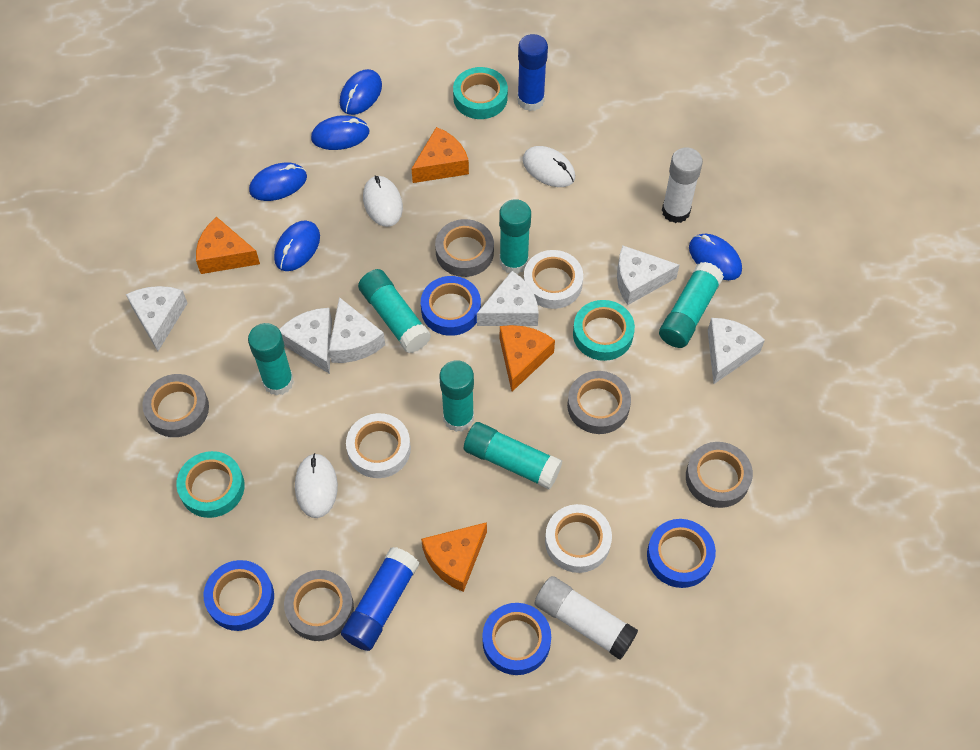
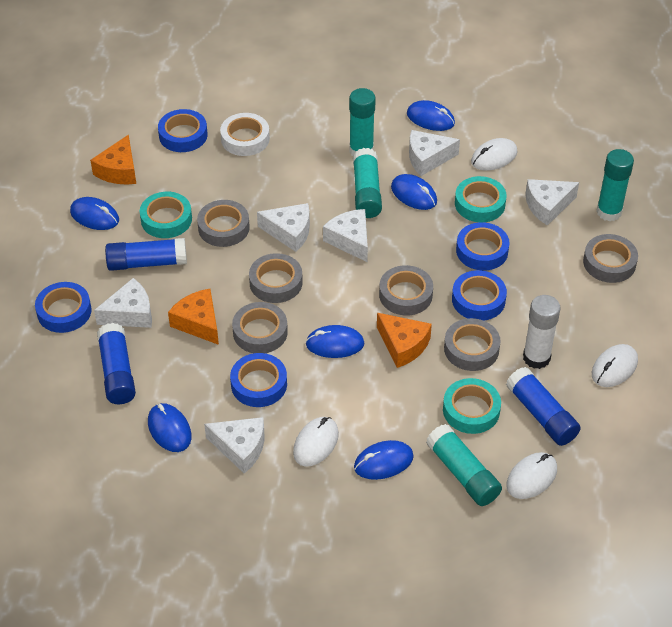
blue glue stick: [341,547,419,651] [517,34,548,111] = 2 -> [97,323,136,404] [105,238,187,271] [506,367,581,446] = 3
blue mouse: [249,163,307,201] [274,220,320,271] [311,115,369,150] [340,69,382,115] [689,234,742,280] = 5 -> [70,197,119,230] [148,403,192,452] [305,325,364,358] [354,440,414,480] [391,174,437,210] [407,100,455,131] = 6
blue tape: [204,560,274,631] [421,276,481,336] [482,603,551,675] [647,519,716,588] = 4 -> [35,282,92,333] [158,109,208,152] [230,353,287,407] [452,270,507,321] [456,222,510,271] = 5
grey tape: [142,374,209,437] [284,570,354,641] [435,219,494,277] [567,371,631,434] [686,442,753,508] = 5 -> [197,200,250,247] [232,302,288,353] [249,253,303,303] [379,265,433,315] [444,318,501,371] [583,234,638,283] = 6
orange cheese: [196,217,260,274] [412,127,469,183] [421,522,487,592] [500,325,555,391] = 4 -> [90,134,136,185] [168,289,219,345] [377,313,432,368] = 3
turquoise glue stick: [248,323,294,396] [358,269,431,353] [440,360,474,432] [464,422,563,489] [499,199,531,274] [659,262,724,348] = 6 -> [349,88,376,156] [353,148,382,218] [426,424,502,506] [596,149,634,221] = 4
white glue stick: [535,576,638,660] [662,148,703,223] = 2 -> [523,295,561,369] = 1
white mouse: [295,453,338,518] [363,176,403,227] [523,146,575,187] = 3 -> [293,417,339,467] [471,138,518,171] [506,452,557,499] [592,344,638,387] = 4
white tape: [346,413,411,478] [524,250,583,309] [545,504,612,573] = 3 -> [220,113,270,156] = 1

